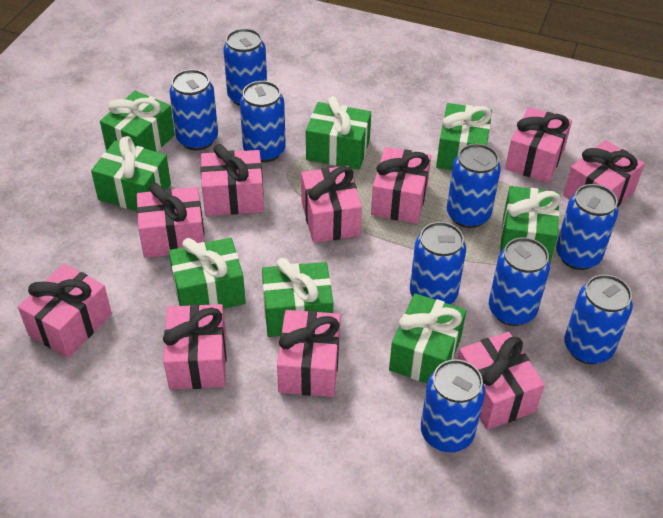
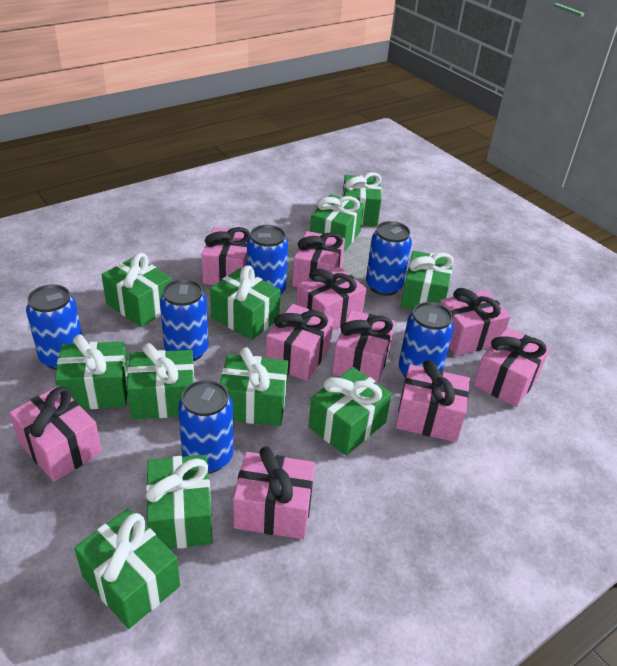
blue can: [169,69,218,151] [223,28,267,106] [240,81,286,163] [410,222,466,305] [421,359,485,452] [447,144,501,228] [489,237,550,326] [556,184,618,270] [564,274,633,364] = 9 -> [26,284,82,370] [160,279,209,361] [178,380,234,473] [247,225,288,295] [366,221,412,296] [399,302,454,378] = 6
green gift: [91,136,171,211] [100,91,175,152] [169,238,246,309] [262,258,333,337] [306,96,371,170] [389,293,466,383] [436,103,492,170] [500,186,561,262] = 8 -> [55,334,128,409] [74,509,180,629] [101,253,172,327] [127,343,195,419] [146,455,213,549] [210,265,281,340] [220,347,288,426] [308,367,392,456] [310,194,364,252] [342,172,382,227] [401,251,454,310] = 11

